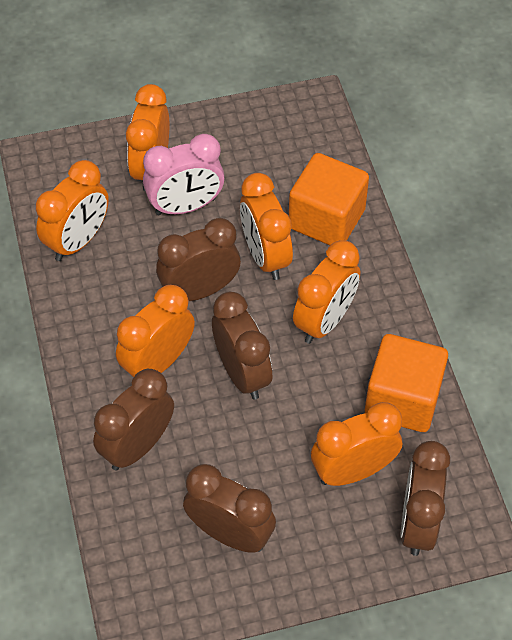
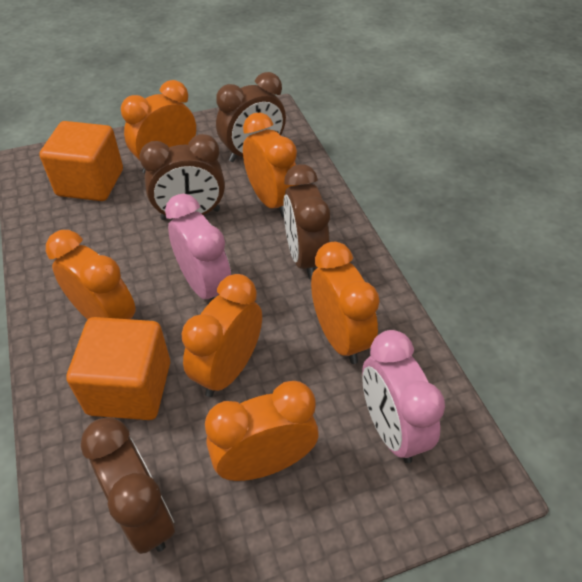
brown clock: [93,368,174,471] [156,218,241,301] [183,464,276,553] [212,292,273,400] [400,441,450,556] = 5 -> [81,417,175,554] [140,134,225,220] [216,72,286,162] [283,164,330,279] = 4
pink clock: [143,134,225,215] = 1 -> [165,194,231,300] [362,330,445,463] = 2

